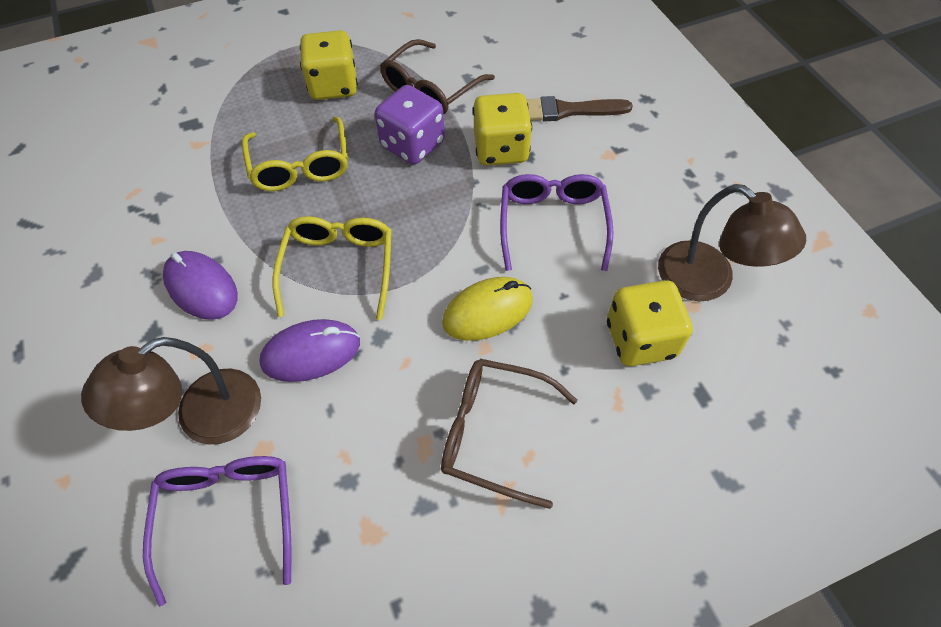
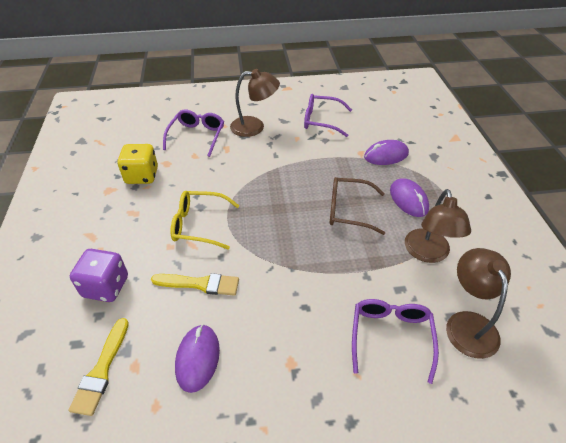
brown brush: [526,96,633,121] = 1 -> none = 0
brown glasses: [380,39,495,114] [441,359,577,509] = 2 -> [330,177,385,235] = 1
brown lamp: [81,337,261,445] [658,184,806,301] = 2 -> [230,69,280,137] [405,189,471,263] [446,248,511,359] = 3
purple glasses: [143,456,291,607] [500,174,614,271] = 2 -> [163,110,224,157] [304,94,352,137] [352,299,439,384] = 3
purple mouse: [163,251,238,320] [260,319,360,382] = 2 -> [175,324,220,393] [364,140,409,165] [390,178,429,217] = 3
yellow brush: none = 0 -> [69,318,129,416] [151,273,239,295] = 2
yellow dice: [300,30,358,100] [473,93,532,166] [607,280,693,366] = 3 -> [117,144,158,184] = 1
yellow glasses: [242,117,348,191] [273,216,392,320] = 2 -> [170,191,239,250] = 1
yellow mouse: [442,277,533,341] = 1 -> none = 0

